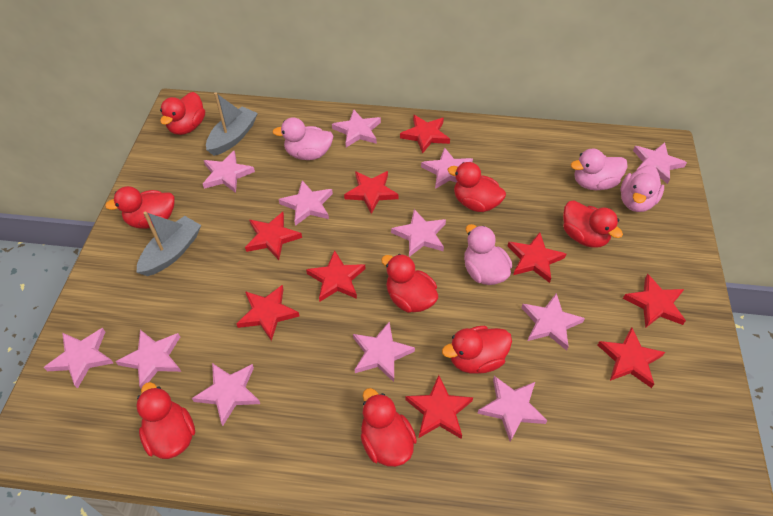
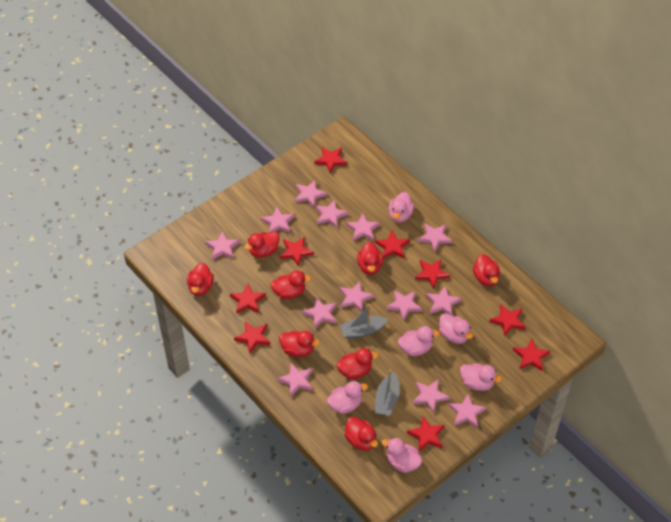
pink duck: [272,117,334,160] [464,224,512,285] [571,149,628,190] [621,165,664,212] = 4 -> [327,381,368,414] [381,437,422,473] [388,192,414,223] [398,326,440,356] [439,313,473,344] [460,363,502,391] = 6
pink star: [44,328,113,389] [115,330,181,389] [192,363,260,426] [203,151,255,193] [279,181,333,226] [332,109,381,147] [353,322,415,382] [391,209,446,257] [421,147,473,189] [477,376,548,442] [521,293,585,351] [633,142,687,184] = 12 -> [205,231,240,260] [261,206,295,233] [277,363,313,397] [295,180,327,208] [302,297,337,329] [315,200,348,228] [339,281,374,312] [346,213,380,241] [386,290,422,321] [412,379,450,413] [418,224,452,252] [426,286,461,315] [448,394,487,428] = 13

